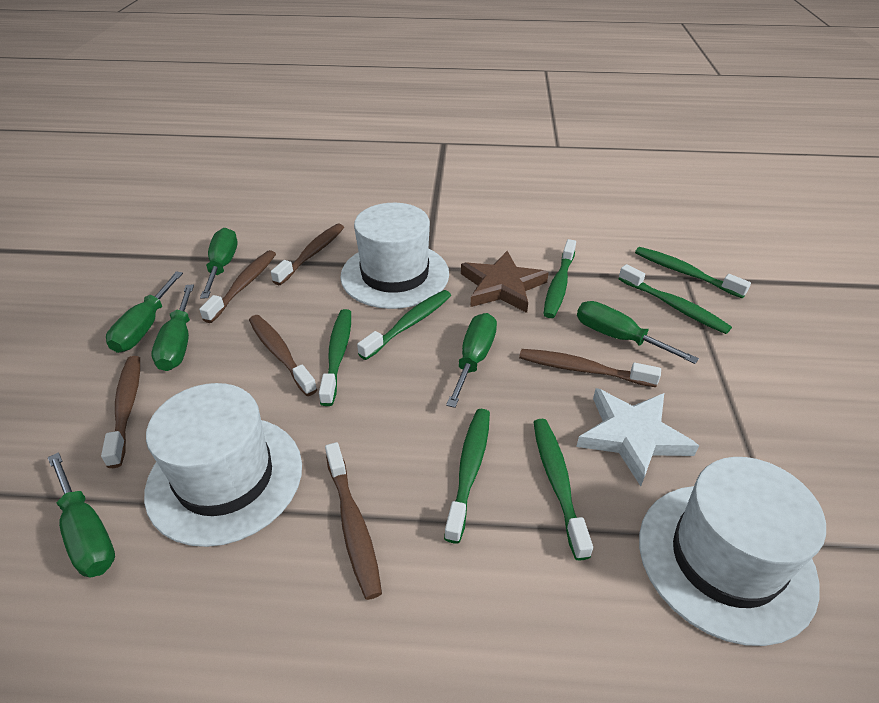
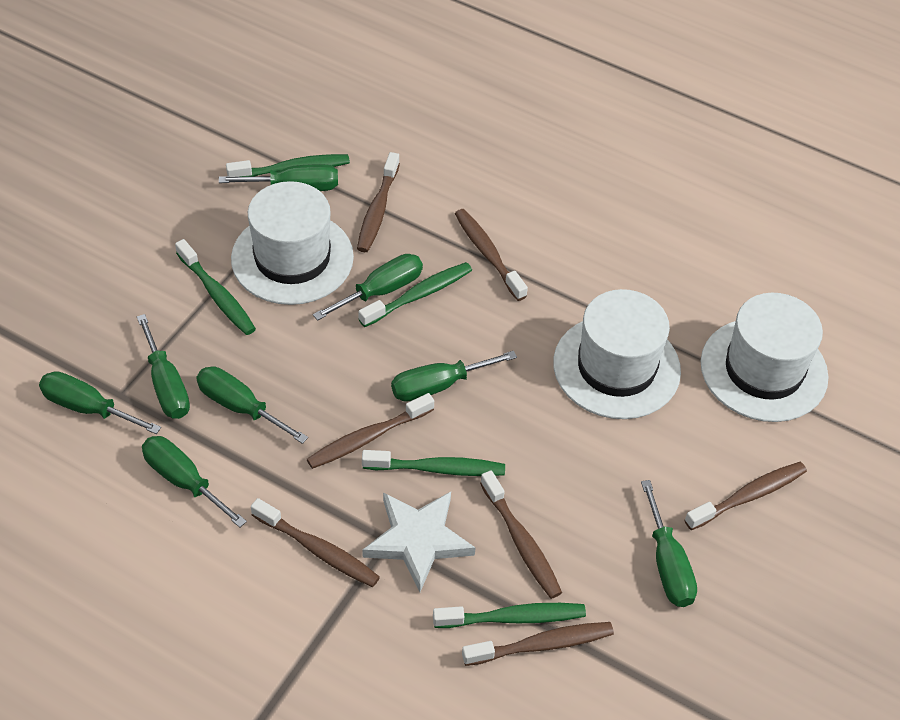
brown star: [461,251,549,313] = 1 -> none = 0
brown toothbrush: [101,356,140,468] [199,250,276,323] [249,315,317,396] [271,224,344,285] [325,442,382,600] [519,349,661,387] = 6 -> [251,498,380,587] [307,393,434,469] [357,152,400,252] [455,209,528,301] [462,622,614,666] [480,470,562,599] [685,462,807,530] = 7
green screwdriver: [48,452,115,578] [106,272,183,353] [151,284,194,371] [200,228,238,299] [446,313,497,408] [577,301,699,364] = 6 -> [39,371,161,434] [137,314,190,419] [142,436,247,528] [196,366,308,444] [219,164,338,191] [313,254,423,321] [391,351,517,402] [641,480,697,607] = 8
green toothbrush: [319,309,351,406] [357,290,451,360] [444,409,490,543] [533,419,593,561] [543,239,576,318] [618,264,732,334] [635,247,751,298] = 7 -> [175,239,256,335] [226,154,350,177] [358,262,472,327] [362,450,505,476] [433,603,586,628] = 5

